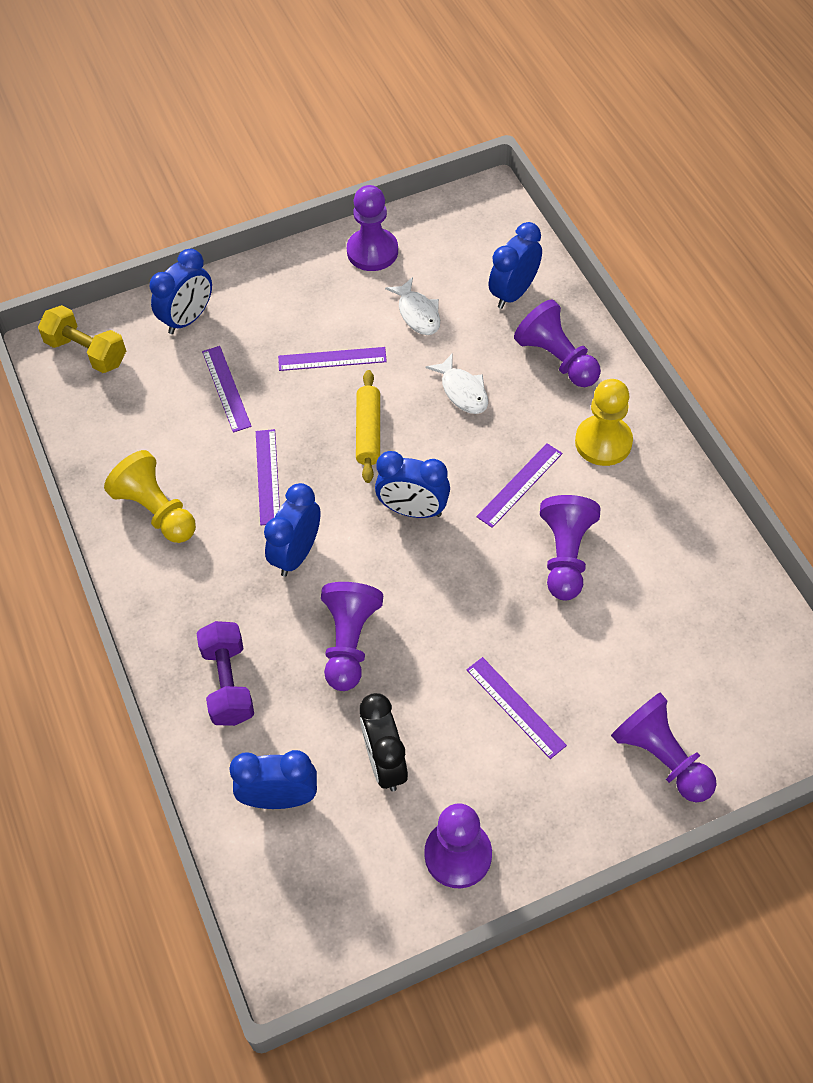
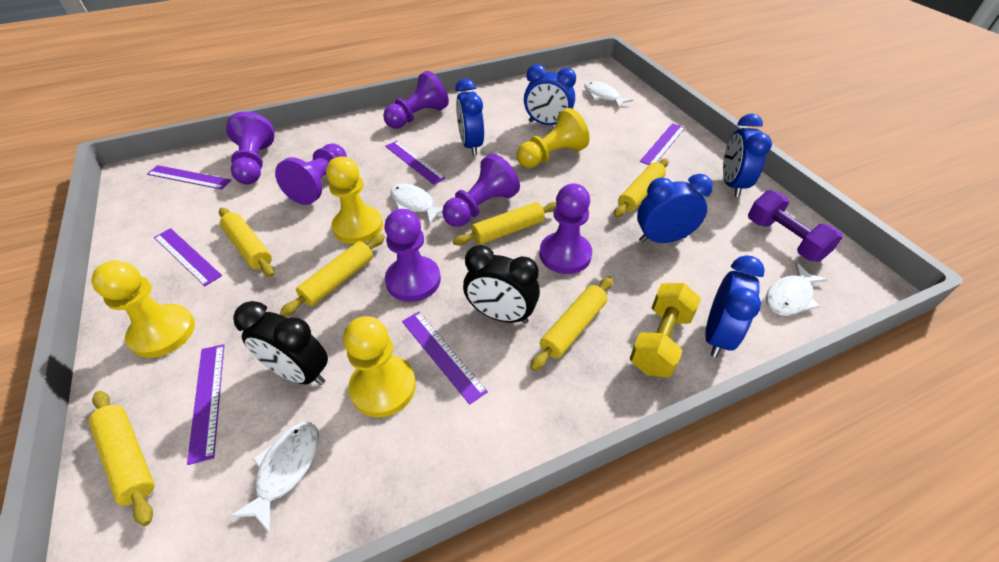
black clock: [360,693,408,791] = 1 -> [233,301,328,385] [463,245,540,324] = 2
purple ruler: [202,346,252,433] [256,429,280,525] [278,347,387,371] [466,657,567,759] [476,443,563,528] = 5 -> [147,165,231,190] [154,228,222,286] [187,344,224,465] [385,141,446,185] [402,312,488,405] [640,123,685,165] = 6
white fish: [385,277,440,335] [426,353,488,414] = 2 -> [230,422,319,532] [390,183,443,223] [584,81,633,109] [766,263,827,316] = 4
yellow pawn: [104,450,196,543] [575,379,633,466] = 2 -> [91,260,195,358] [326,156,383,244] [343,316,416,418] [517,108,590,168] = 4
yellow rolling pin: [356,370,380,483] = 1 -> [88,391,155,526] [219,208,274,277] [280,234,385,317] [453,202,556,246] [530,276,613,371] [614,159,669,218] = 6

